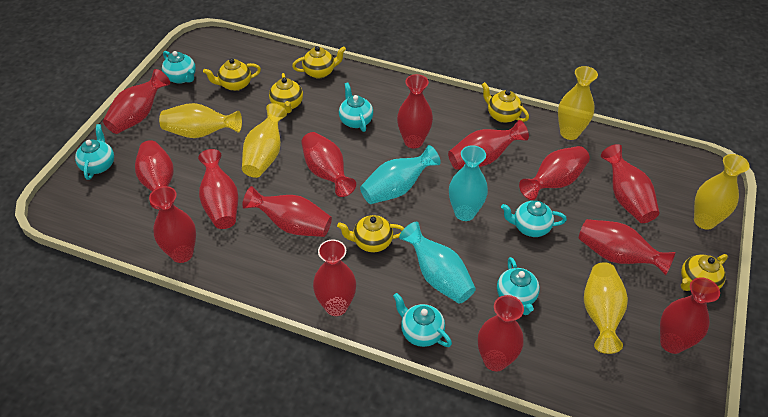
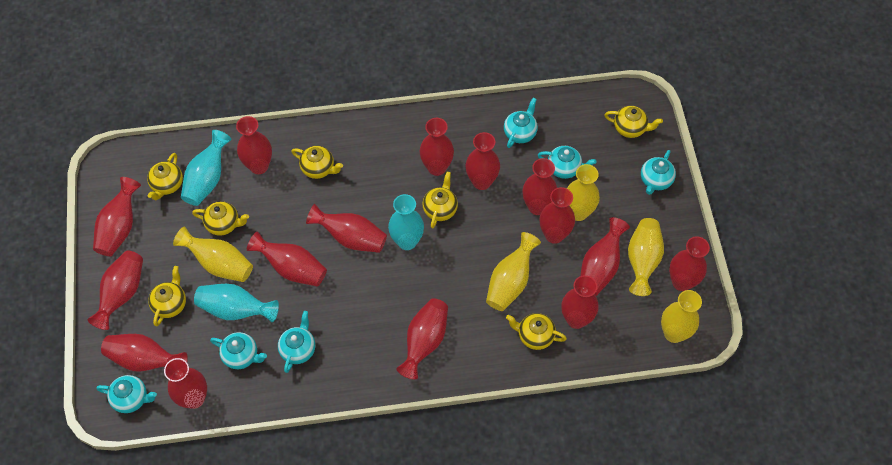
red vase: [103,69,170,134] [135,140,174,210] [149,186,196,263] [198,149,238,229] [242,186,332,237] [301,132,356,197] [313,240,356,316] [397,74,433,149] [448,120,529,170] [478,295,524,371] [519,146,590,200] [579,219,676,275] [601,144,659,223] [660,277,720,354] = 14 -> [87,251,143,330] [93,177,141,256] [101,334,188,372] [164,358,207,409] [236,116,272,174] [247,231,327,287] [306,204,387,253] [396,298,448,380] [420,118,454,176] [465,132,500,190] [522,158,557,215] [540,187,575,244] [562,275,599,329] [580,217,630,296] [669,236,710,291] = 15
yellow teapot: [203,58,261,91] [269,73,303,113] [292,46,346,78] [337,215,404,252] [482,82,529,123] [681,254,728,291] = 6 -> [147,153,183,200] [148,266,186,326] [192,201,249,236] [291,146,343,179] [423,172,458,228] [506,313,567,350] [604,106,663,138] = 7

